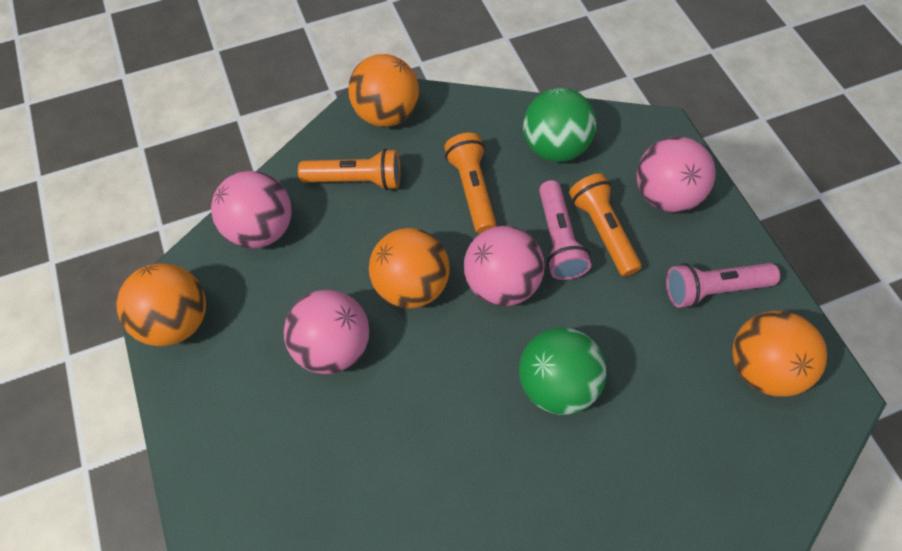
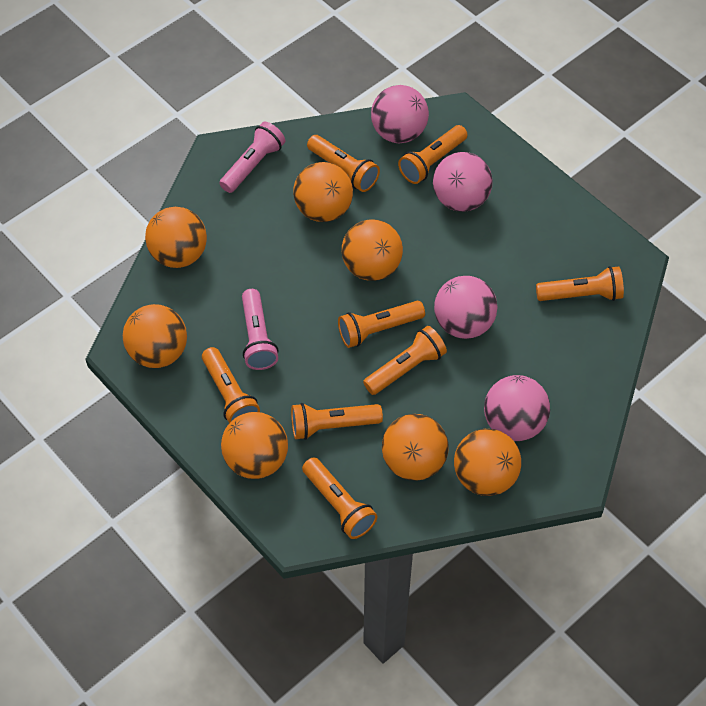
green ball: [519,327,607,415] [523,88,596,162] = 2 -> none = 0
orange ball: [116,263,206,346] [348,54,419,127] [369,228,450,308] [732,311,827,397] = 4 -> [123,304,187,368] [145,207,207,268] [221,412,288,479] [293,162,353,222] [342,219,403,281] [382,414,449,481] [454,429,521,496] = 7
orange flashlight: [298,148,400,190] [444,133,497,234] [569,173,642,277] = 3 -> [202,347,260,423] [291,403,383,440] [302,457,378,539] [307,135,380,192] [338,301,425,348] [363,326,447,395] [398,125,468,184] [536,266,624,301] = 8

